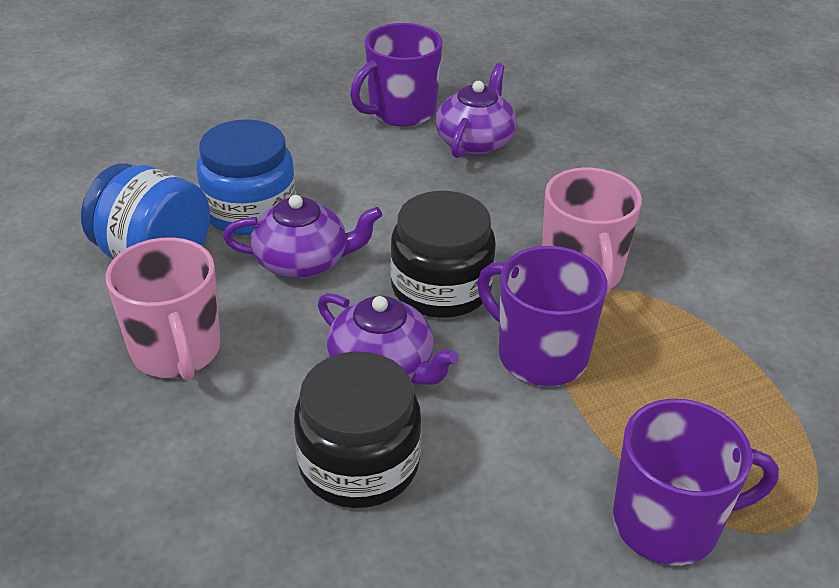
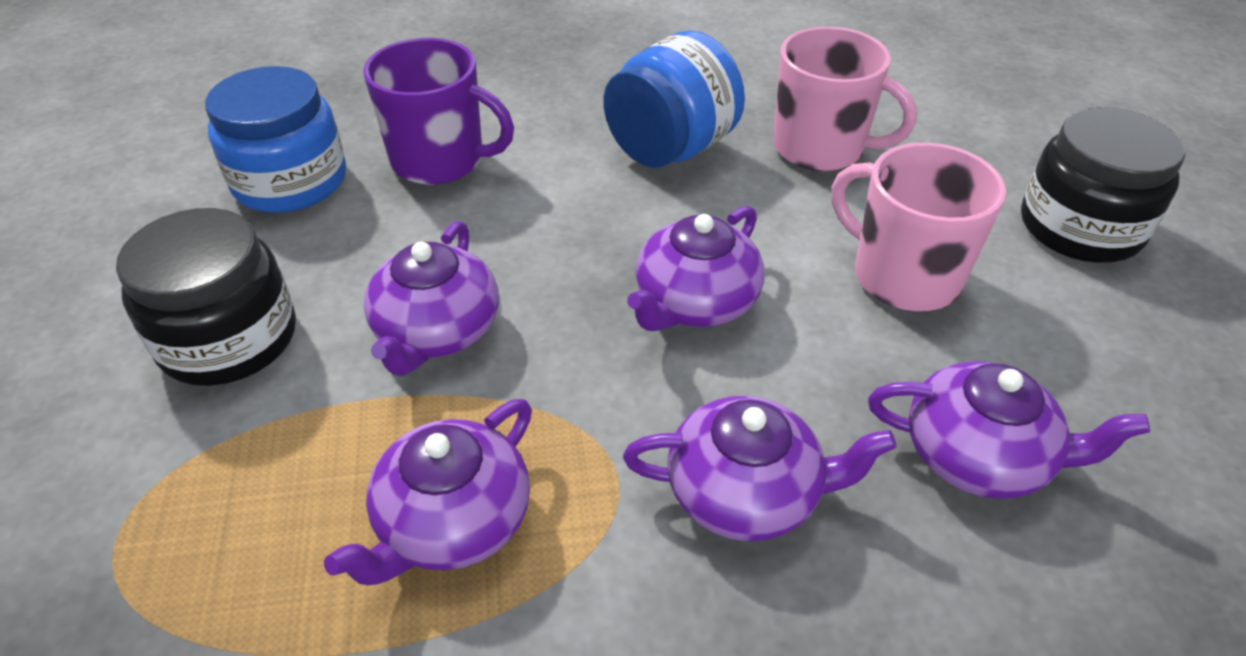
purple mug: [350,23,443,127] [477,246,607,386] [613,399,779,565] = 3 -> [363,38,514,185] = 1
purple teapot: [223,195,382,279] [318,293,458,385] [436,63,517,158] = 3 -> [324,399,532,585] [364,221,499,376] [623,396,897,541] [627,206,764,331] [868,361,1150,499] = 5

